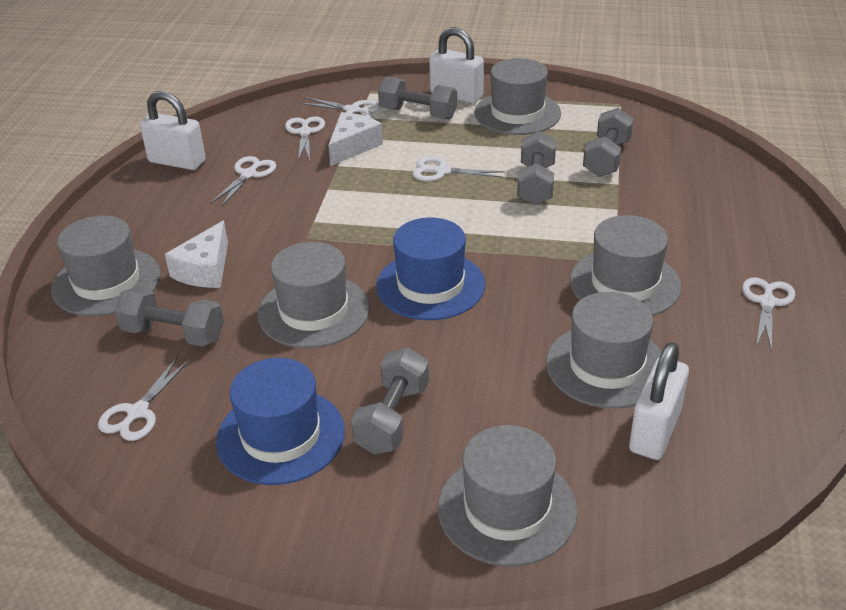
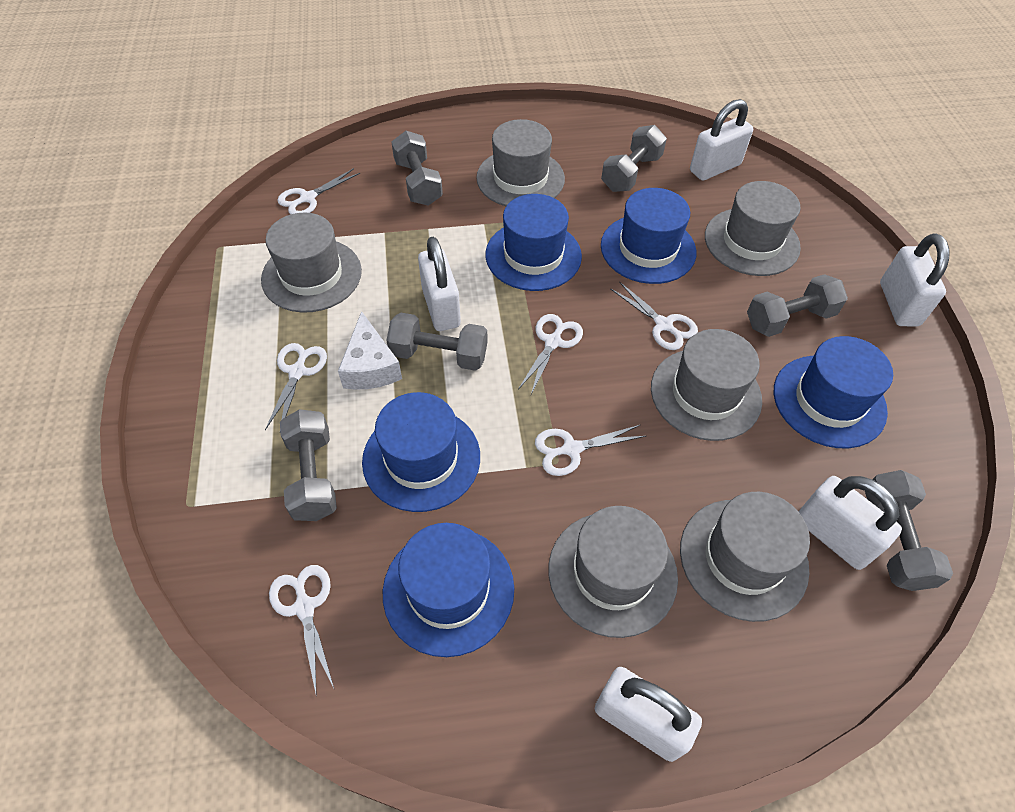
blue hat: [216,358,345,485] [376,218,485,320] = 2 -> [362,392,480,512] [383,523,514,657] [485,194,582,291] [601,188,697,284] [774,336,893,449] = 5
grey dumbbell: [114,287,224,347] [351,347,429,454] [378,76,457,119] [517,131,556,205] [583,108,634,177] = 5 -> [280,409,337,521] [386,313,488,371] [392,131,443,206] [601,125,667,192] [747,274,848,337] [865,470,953,591] = 6
white cheese: [165,221,228,288] [328,112,383,166] = 2 -> [338,311,402,390] = 1
white padlock: [140,91,206,170] [429,27,484,103] [629,342,689,460] = 3 -> [418,237,461,331] [595,667,702,762] [690,99,753,181] [798,476,902,570] [880,234,949,326] = 5

